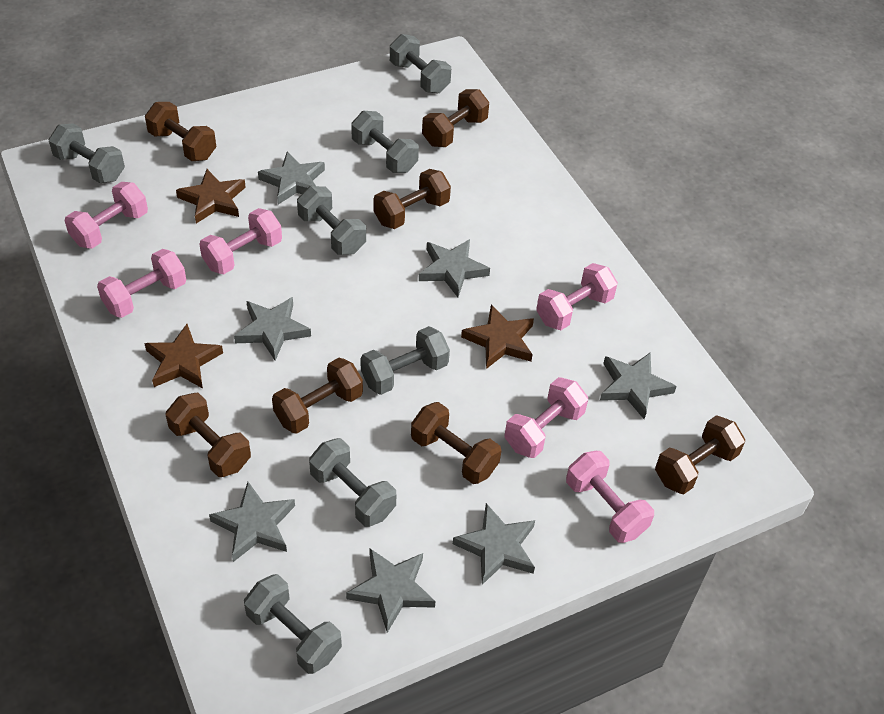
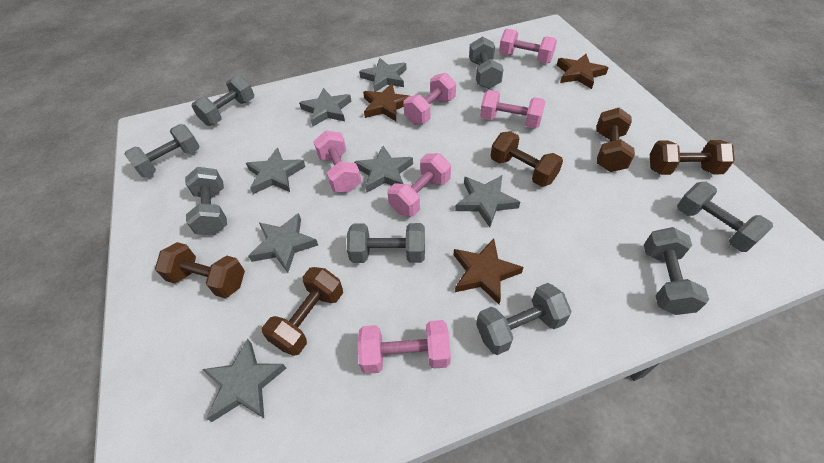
brown dumbbell: [145,102,216,161] [165,393,251,477] [272,358,363,434] [373,169,451,229] [411,402,501,484] [422,89,489,147] [655,415,745,494] = 7 -> [155,242,245,298] [262,267,343,356] [491,131,563,187] [596,108,635,172] [650,140,735,175] = 5
grey dumbbell: [49,123,125,183] [244,574,342,674] [297,186,366,255] [309,438,396,527] [351,111,419,173] [361,326,450,395] [390,34,451,93] = 7 -> [124,124,200,177] [185,167,227,235] [192,75,254,126] [347,223,425,263] [469,37,504,89] [476,283,572,355] [644,227,709,315] [677,182,773,252] = 8

